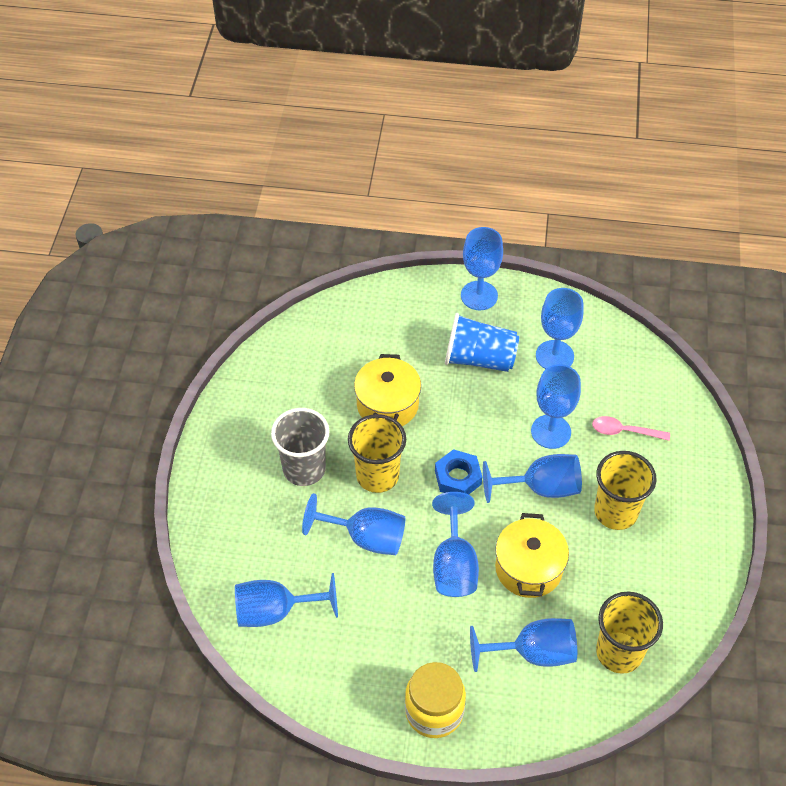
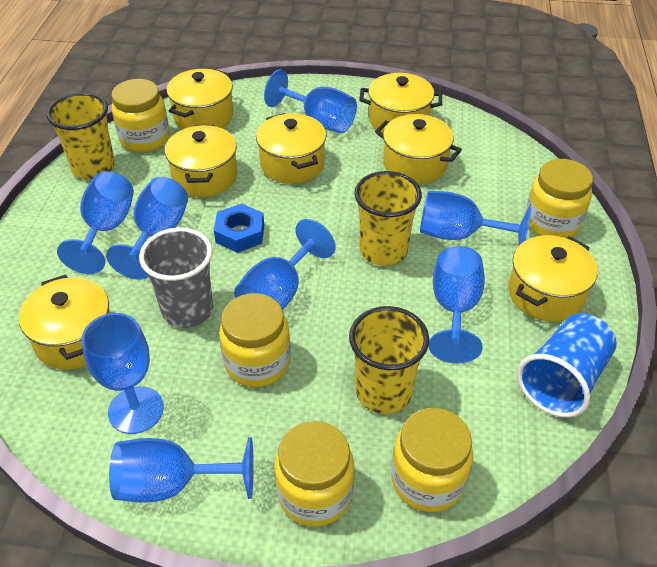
pink spoon: [592,416,670,441] = 1 -> none = 0
yellow jar: [405,662,466,738] = 1 -> [111,79,170,152] [219,293,291,387] [274,421,354,527] [391,408,473,512] [525,159,593,238] = 5
yellow pot: [354,354,421,426] [495,513,569,598] = 2 -> [19,275,110,370] [165,125,237,197] [167,69,234,129] [256,113,326,184] [359,73,442,133] [375,114,462,184] [508,235,598,322] = 7

